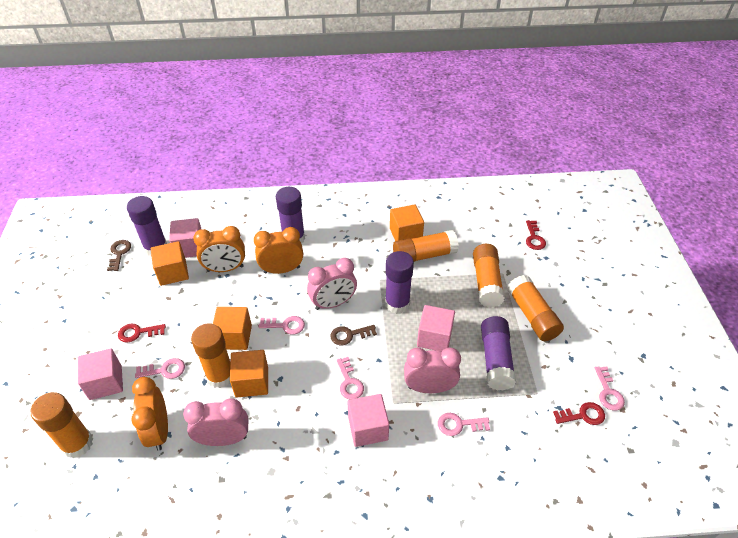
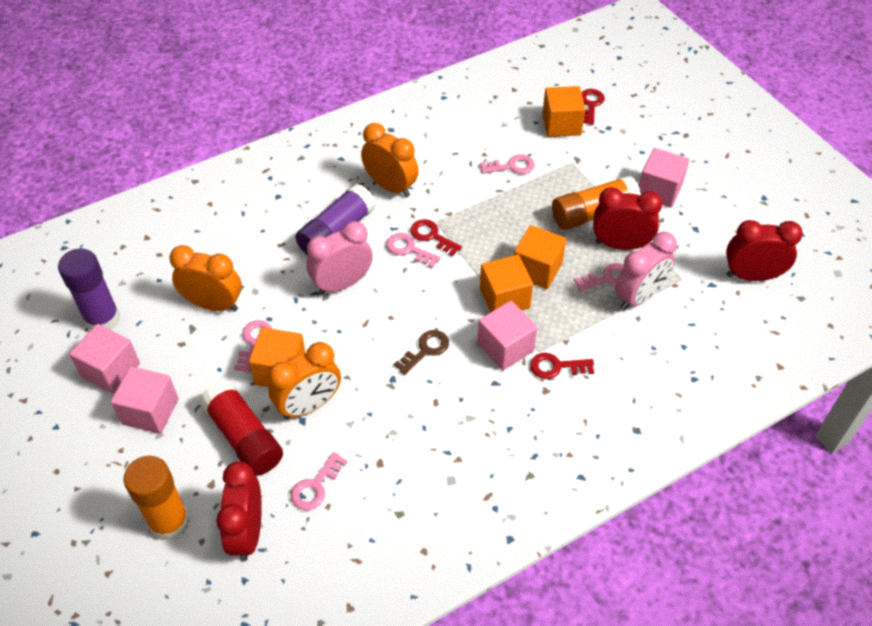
brown key: [107,240,131,271] [330,325,377,345] = 2 -> [394,330,449,375] = 1
orange glue stick: [31,392,93,458] [191,323,230,388] [393,230,459,262] [473,244,505,307] [507,275,564,341] = 5 -> [123,456,190,541] [552,176,641,230] = 2
pink clock: [183,398,249,446] [307,258,357,310] [404,347,461,393] = 3 -> [306,221,373,295] [615,232,677,310] = 2
purple glue stick: [127,196,167,256] [276,187,305,243] [385,251,414,314] [481,316,516,390] = 4 -> [58,248,120,330] [295,184,376,256] = 2
red clock: none = 0 -> [216,461,262,561] [593,187,662,250] [726,220,803,281] = 3
red glue stick: none = 0 -> [200,380,283,476] = 1

